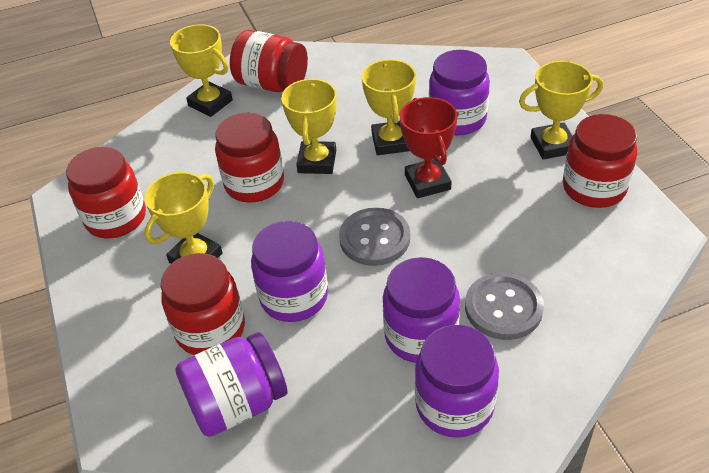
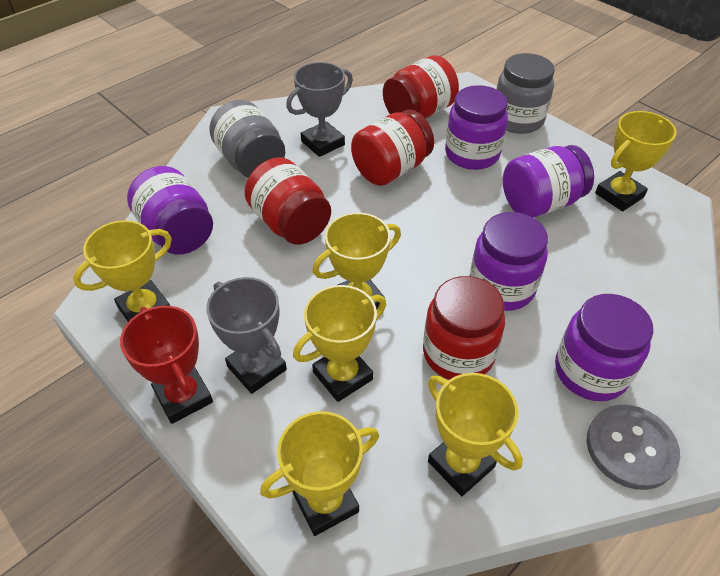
grey button: [339,207,410,266] [465,273,544,340] = 2 -> [587,405,680,490] = 1
grey jar: none = 0 -> [209,100,285,178] [496,53,555,134] = 2
grey trophy: none = 0 -> [206,277,287,394] [286,62,353,157] = 2
red jar: [66,147,146,239] [161,253,245,355] [215,113,284,203] [230,30,308,92] [563,114,637,208] = 5 -> [244,158,331,245] [351,110,434,186] [383,55,459,119] [423,276,505,380] = 4
yellow trophy: [145,172,223,264] [170,24,233,117] [281,78,337,174] [362,59,416,155] [519,61,603,159] = 5 -> [73,220,172,322] [260,411,379,536] [293,285,386,402] [312,213,401,310] [428,373,523,496] [595,111,677,211] = 6

